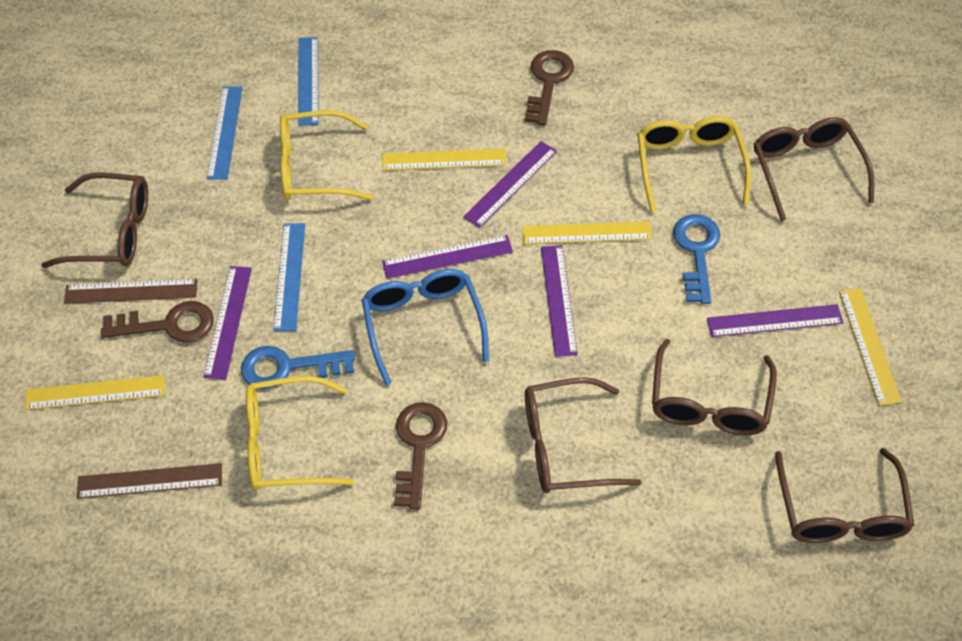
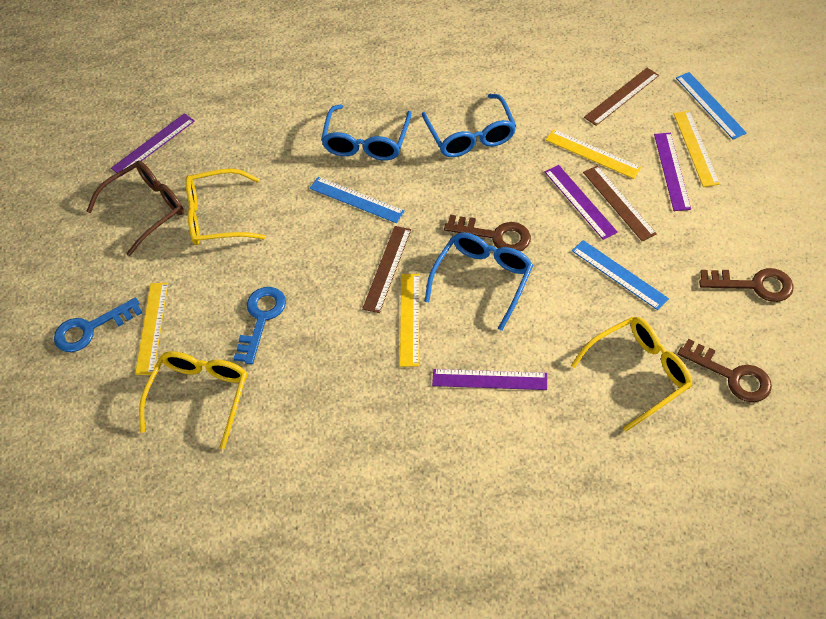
blue glasses: [362,269,489,385] = 1 -> [321,104,411,160] [422,94,516,157] [424,233,533,331] = 3
brown glasses: [41,172,148,268] [525,377,642,493] [652,339,777,436] [754,117,874,221] [775,448,914,543] = 5 -> [87,161,184,256] = 1
brown ruler: [64,279,198,304] [77,463,222,499] = 2 -> [362,226,411,313] [583,166,657,241] [584,68,659,126] = 3
purple ruler: [204,266,252,380] [382,235,513,279] [463,141,557,228] [541,245,578,357] [707,304,843,337] = 5 -> [111,113,195,176] [432,369,547,390] [545,165,618,240] [654,133,691,211] = 4

